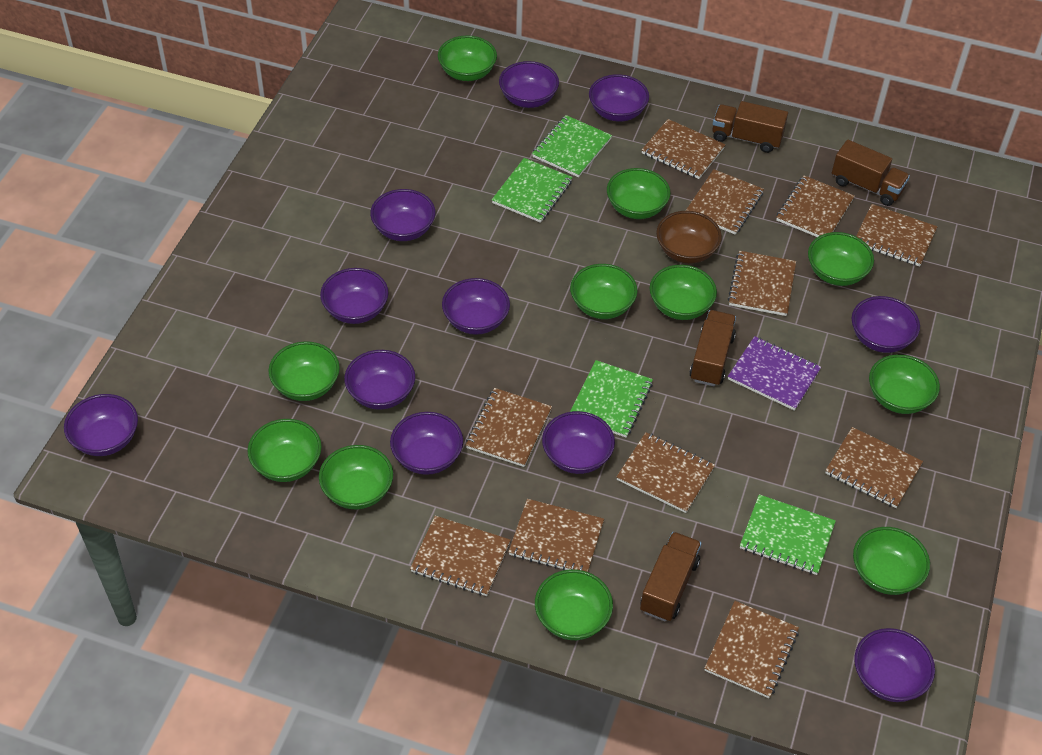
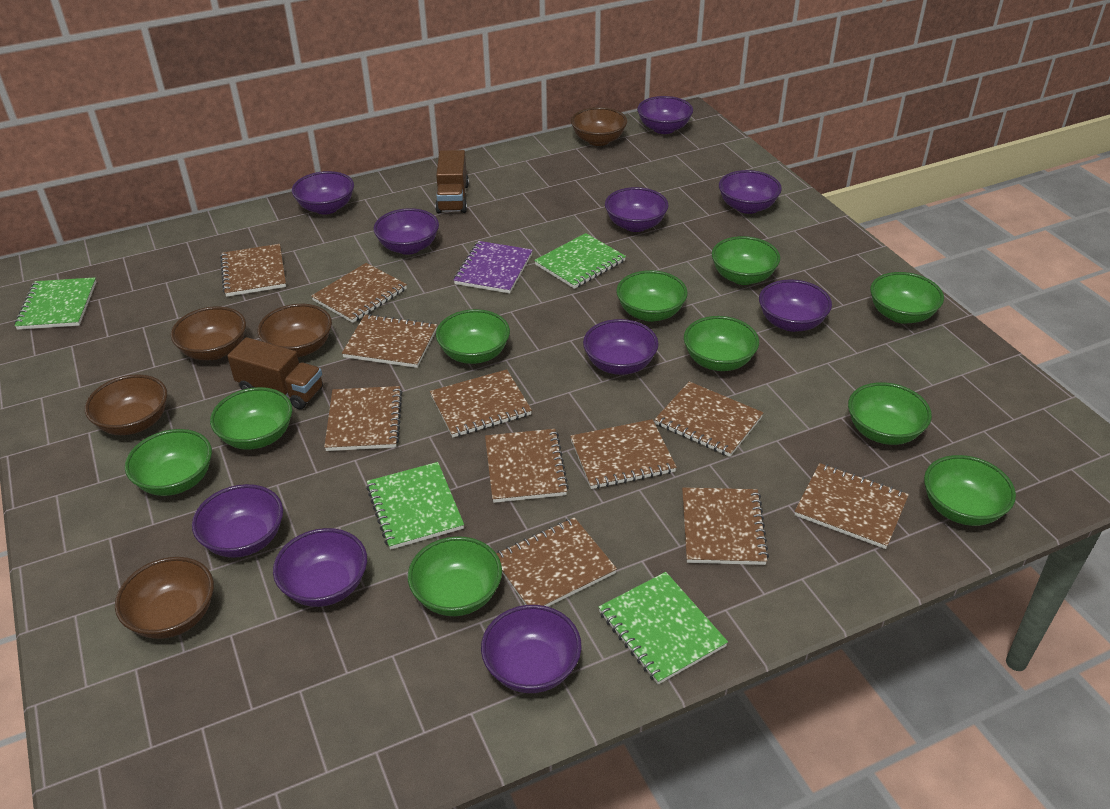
brown bowl: [656,211,722,264] = 1 -> [85,374,167,435] [115,557,214,639] [171,306,246,360] [258,304,332,357] [571,107,628,146] = 5
brown truck: [640,532,701,622] [689,310,736,386] [712,101,788,153] [832,140,910,206] = 4 -> [227,337,323,409] [435,150,469,213] = 2
green bowl: [247,419,322,482] [268,341,340,401] [319,445,393,509] [438,35,497,81] [535,569,613,640] [570,264,638,319] [607,168,670,219] [650,265,717,320] [808,232,874,286] [853,527,930,595] [869,354,940,414] = 11 -> [125,429,212,496] [210,387,292,450] [408,536,502,616] [436,309,510,364] [616,270,688,322] [684,316,759,371] [712,236,780,285] [848,382,932,445] [870,272,944,324] [924,455,1016,526] = 10
purple bowl: [64,394,138,456] [320,268,389,324] [344,350,415,410] [370,189,435,241] [390,412,463,475] [442,278,510,335] [499,61,559,108] [542,411,615,474] [589,74,649,122] [852,296,920,353] [854,628,935,702] = 11 -> [192,484,283,558] [273,528,367,607] [292,171,354,215] [373,208,439,255] [481,605,582,693] [583,319,659,375] [605,187,669,232] [637,96,693,134] [719,170,782,214] [759,279,832,332] = 10

